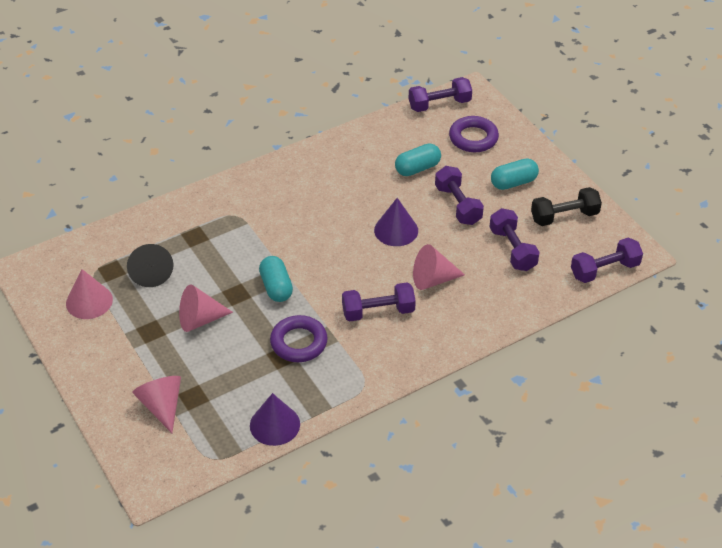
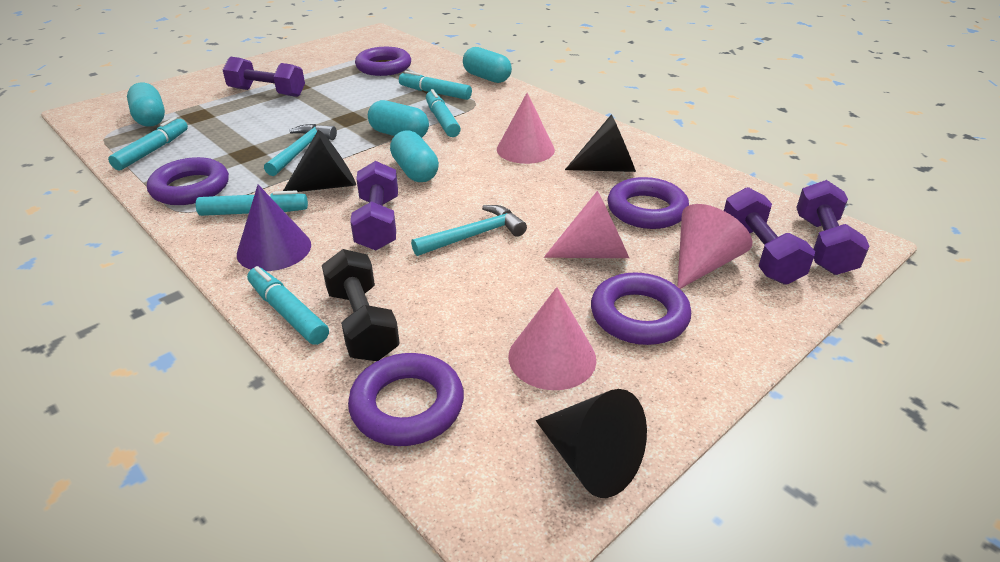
black cone: [127,244,173,287] = 1 -> [283,130,356,192] [536,389,647,498] [565,114,636,172] = 3
purple cone: [250,393,300,446] [374,198,418,246] = 2 -> [237,185,311,271] = 1
purple dumbbell: [342,282,416,322] [409,77,472,112] [435,166,484,225] [490,208,540,271] [571,238,643,283] = 5 -> [223,57,305,97] [350,161,398,250] [724,187,815,285] [796,180,870,275] = 4
purple ring: [270,315,328,362] [449,116,499,152] = 2 -> [147,157,229,205] [348,353,464,446] [355,47,411,76] [591,272,691,345] [608,177,689,229] = 5
turquoise capsule: [259,256,293,302] [395,143,441,176] [491,158,539,190] = 3 -> [127,83,165,127] [368,100,429,138] [390,130,439,182] [463,47,512,83] = 4
turquoise hammer: none = 0 -> [264,124,337,176] [411,205,527,256] = 2
turquoise marker: none = 0 -> [108,117,188,170] [196,191,308,216] [247,266,329,345] [399,71,472,100] [426,89,461,137] = 5

